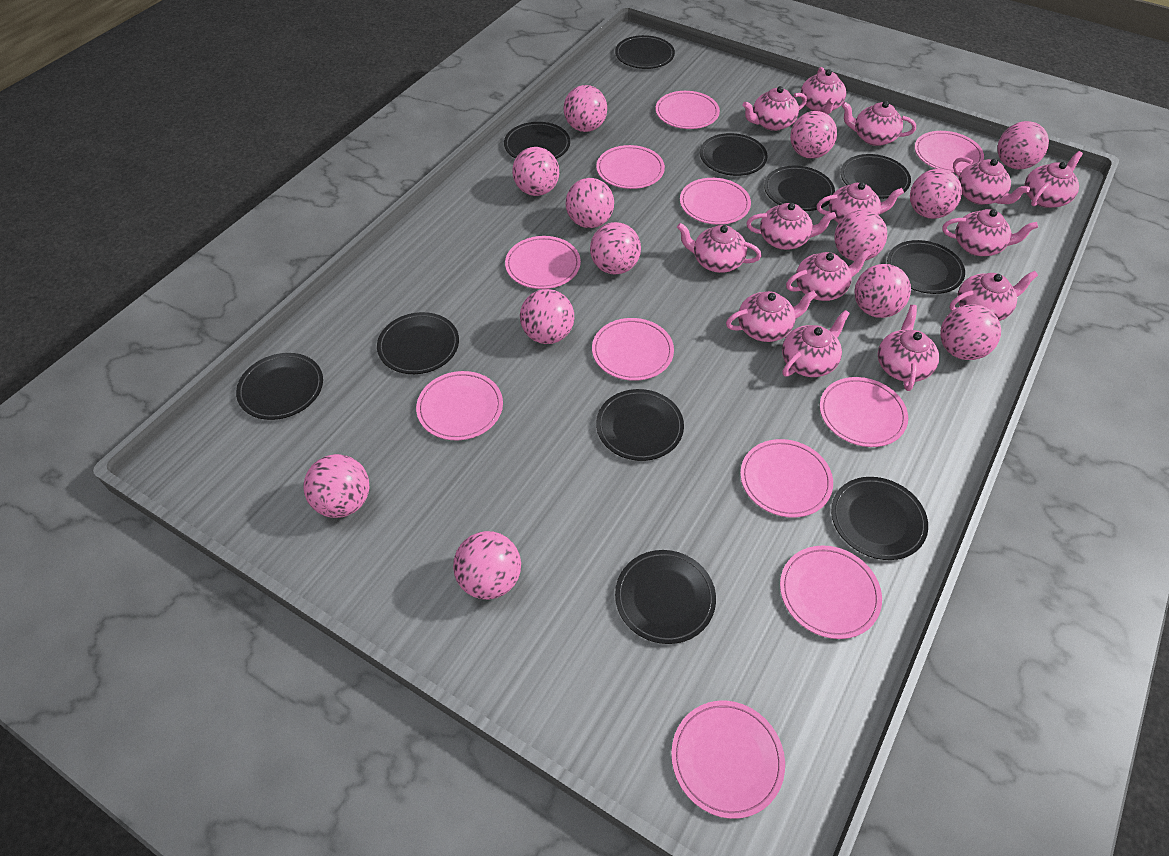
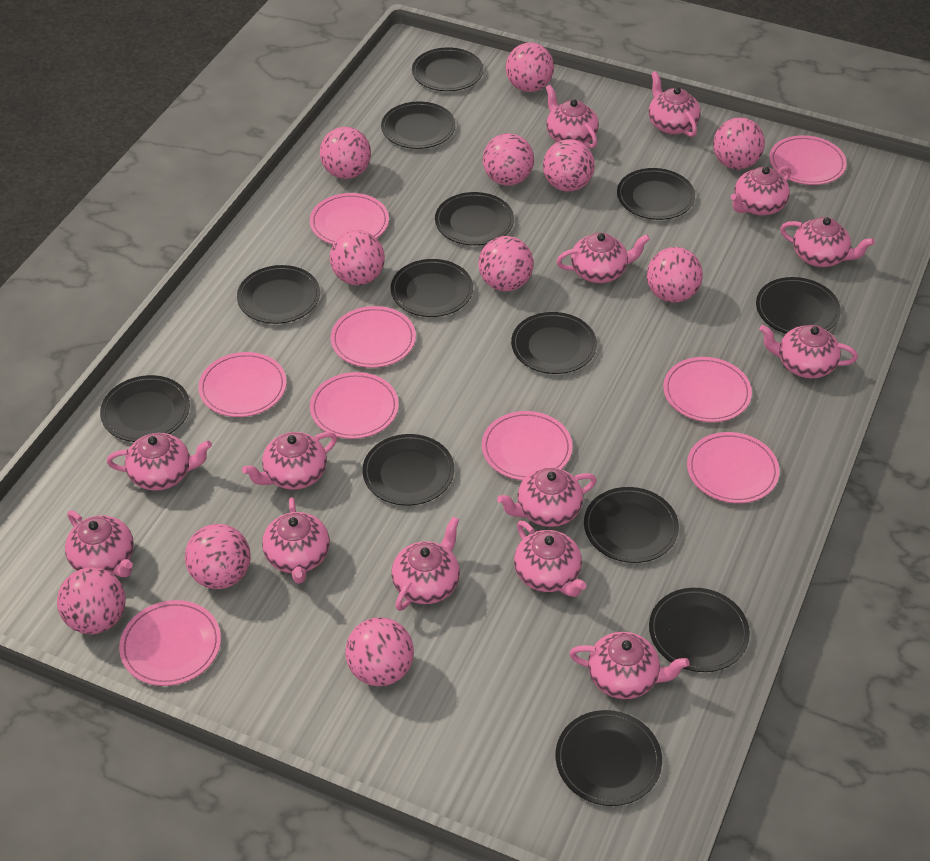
black plate: [236,353,323,420] [377,312,459,374] [504,122,570,159] [596,389,684,461] [615,35,675,69] [615,550,716,644] [700,133,768,176] [764,166,835,211] [831,477,928,560] [840,154,911,199] [887,240,965,294] = 11 -> [100,375,190,442] [237,265,320,324] [362,434,454,506] [381,102,456,149] [390,259,473,317] [412,47,483,91] [435,192,514,245] [511,312,597,374] [555,710,662,806] [584,487,679,563] [617,168,695,220] [649,588,750,672] [756,277,841,334] = 13
pink ball: [304,454,369,518] [453,531,521,599] [512,147,559,196] [520,289,574,344] [564,85,607,132] [566,178,614,228] [590,222,641,274] [790,111,837,159] [834,210,887,261] [855,264,911,318] [910,169,962,219] [940,304,1001,360] [997,121,1049,169] = 13 -> [57,567,126,634] [185,524,251,589] [320,127,371,179] [330,230,385,285] [345,617,414,686] [478,236,534,291] [483,133,534,186] [506,43,554,92] [543,139,595,192] [647,247,703,303] [713,117,765,169] = 11
pink plate: [416,371,503,440] [505,236,581,289] [592,318,674,381] [596,145,665,189] [656,91,720,129] [671,701,785,819] [680,178,751,225] [740,439,833,517] [780,545,882,639] [820,377,908,447] [915,131,984,173] = 11 -> [119,600,221,686] [198,352,287,417] [310,193,389,244] [310,372,399,439] [331,306,416,368] [482,411,573,480] [663,357,752,422] [687,432,780,503] [769,135,847,185] = 9

